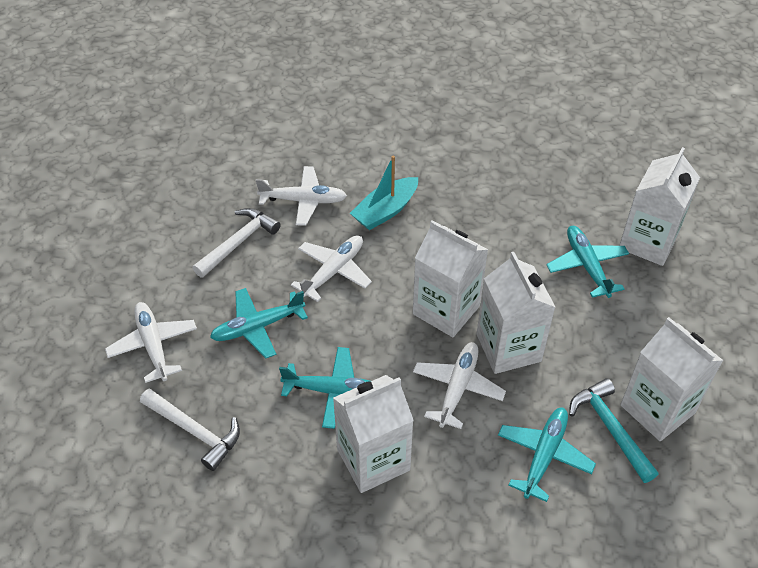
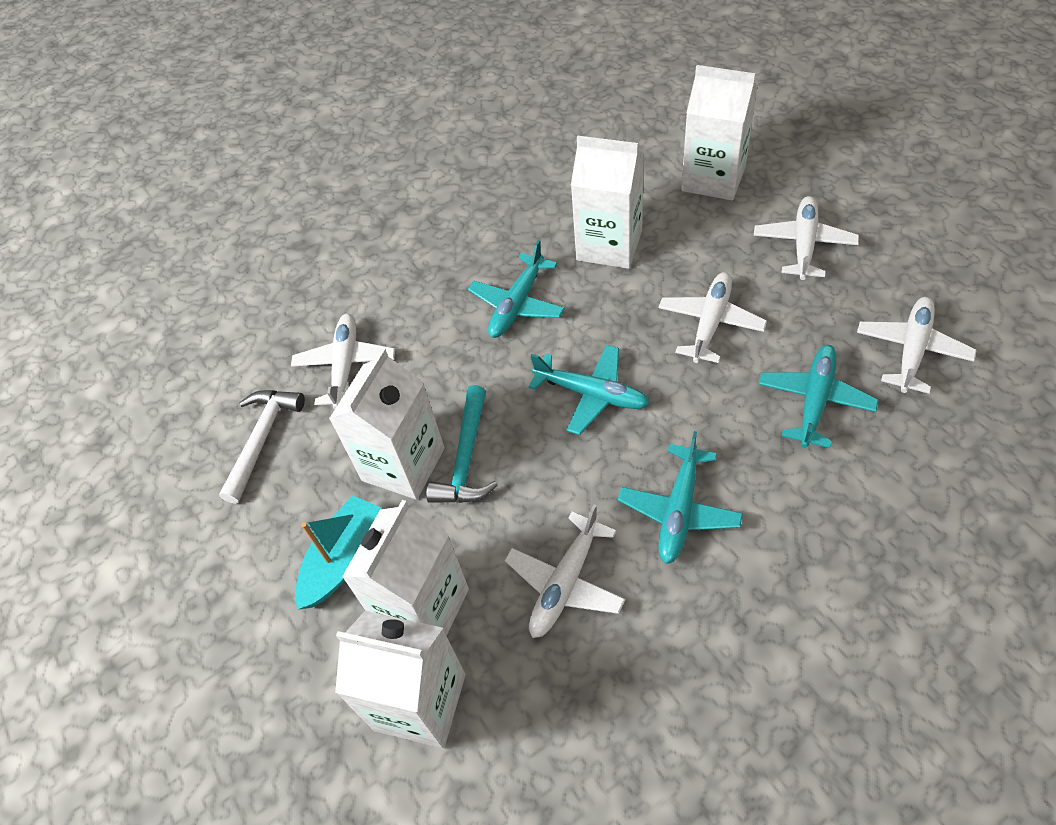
white hammer: [140,388,240,471] [193,208,281,278] = 2 -> [219,390,305,504] = 1
white plane: [105,302,197,383] [256,166,347,226] [291,235,372,302] [413,342,506,429] = 4 -> [291,314,395,409] [505,504,626,638] [659,272,767,363] [754,196,859,280] [857,297,977,394] = 5

